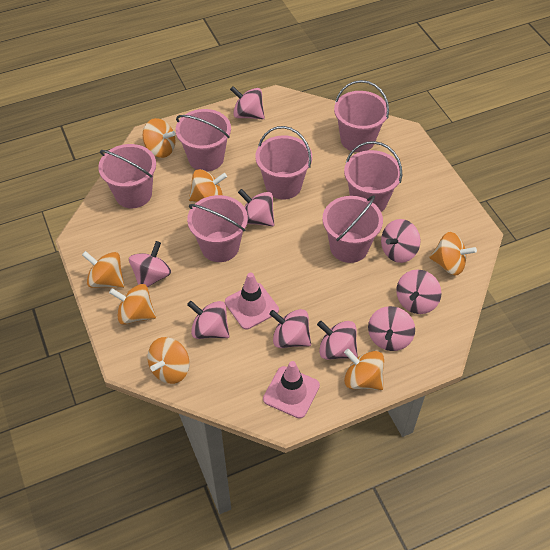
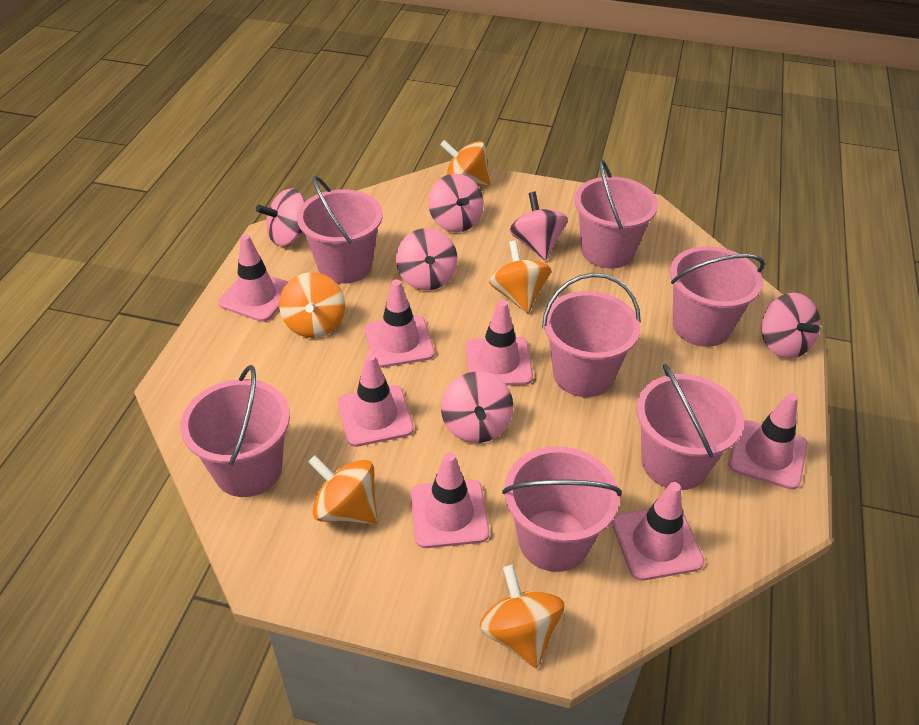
orange spinning top: [82,251,124,288] [109,284,156,325] [143,118,175,158] [148,337,190,384] [189,169,227,202] [344,349,384,390] [429,232,477,276] = 7 -> [279,272,345,338] [308,455,377,524] [440,140,491,186] [479,565,564,668] [489,240,551,313] = 5
pink spinning top: [129,241,171,287] [187,301,230,339] [230,86,265,119] [238,189,274,226] [269,309,311,348] [317,321,358,360] [368,306,415,351] [381,219,421,263] [396,270,441,314] = 9 -> [256,188,305,246] [396,228,457,290] [428,174,484,232] [441,371,514,443] [509,192,568,260] [761,293,821,359] = 6
pink traffic cone: [225,272,279,330] [263,361,320,419] = 2 -> [218,234,288,322] [338,353,414,447] [365,279,435,368] [410,452,490,548] [466,300,533,386] [612,482,704,581] [729,393,807,490] = 7

